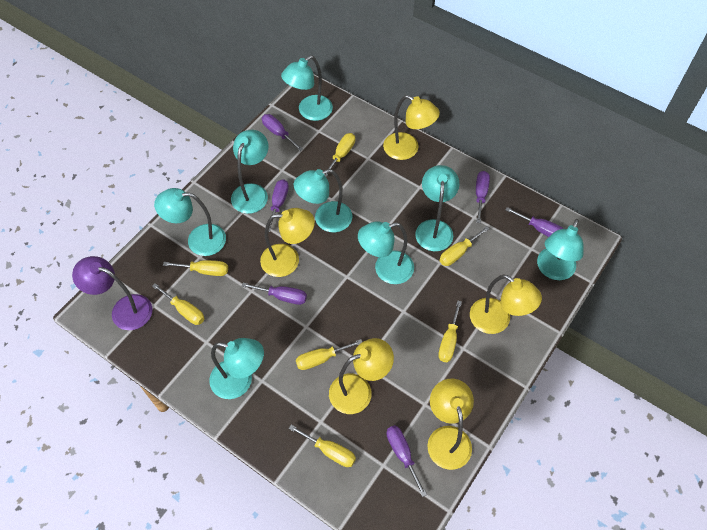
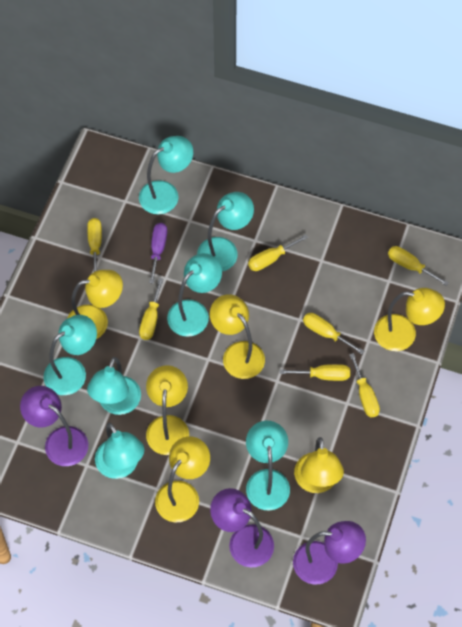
purple lamp: [72,256,153,330] = 1 -> [20,386,88,466] [210,488,274,567] [293,521,366,585] = 3
purple screwdriver: [242,283,307,305] [262,114,303,151] [268,179,289,232] [386,425,427,497] [476,171,490,223] [506,207,564,237] = 6 -> [149,223,167,284] = 1
turquoise lamp: [154,188,226,256] [209,338,264,399] [231,130,268,214] [281,55,333,121] [294,169,352,232] [358,221,414,284] [415,165,460,251] [537,219,584,280] = 8 -> [44,315,97,395] [87,357,141,415] [95,423,144,479] [139,136,193,214] [167,253,222,337] [197,192,254,272] [246,421,290,510] = 7
yellow lamp: [260,208,315,277] [329,338,394,414] [383,95,440,160] [427,379,474,470] [470,274,542,334] = 5 -> [67,270,123,339] [146,365,189,455] [155,436,210,522] [210,294,265,379] [294,437,344,493] [374,288,445,351] = 6

